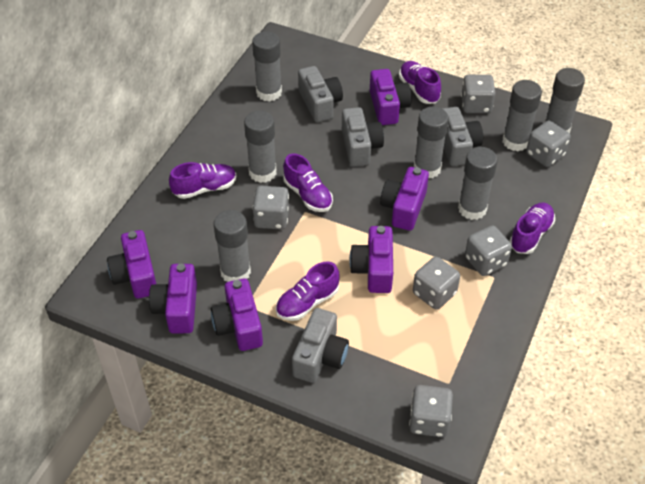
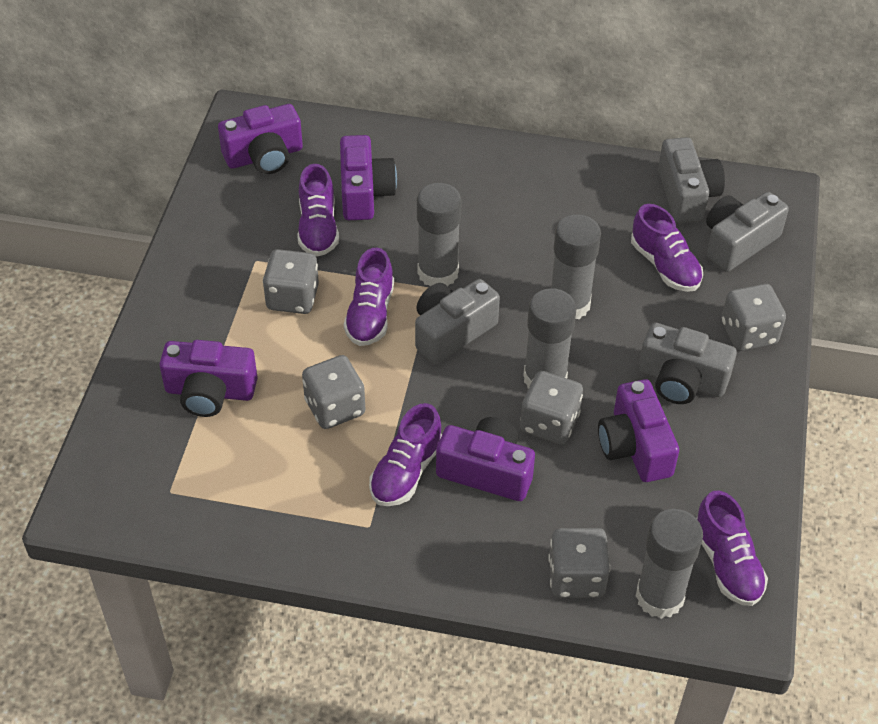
grey dice: [253,186,289,229] [409,385,453,437] [413,257,460,310] [461,75,496,113] [465,225,512,276] [526,121,571,167] = 6 -> [263,249,319,314] [302,355,366,429] [520,371,583,444] [548,528,610,598] [721,284,786,351] = 5
grey glue stick: [213,210,251,282] [244,111,276,183] [252,31,282,102] [414,107,449,179] [458,147,498,220] [502,80,542,151] [545,68,585,134] = 7 -> [417,183,462,286] [523,288,576,389] [551,214,601,319] [636,509,703,619] = 4
purple camera: [107,230,156,299] [149,264,197,334] [211,278,263,351] [349,226,393,293] [370,69,412,125] [380,167,429,231] = 6 -> [159,340,258,417] [218,104,303,174] [340,135,397,220] [436,417,535,501] [598,379,679,482] = 5

